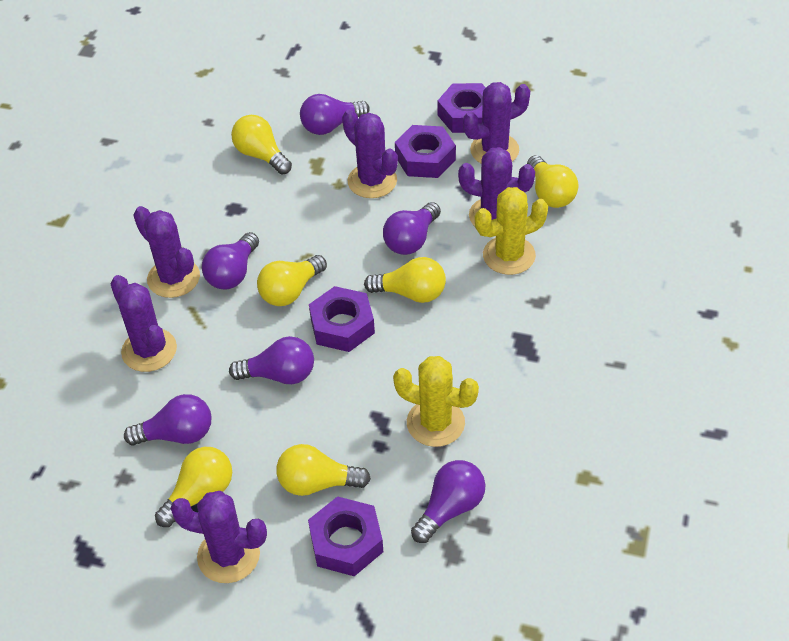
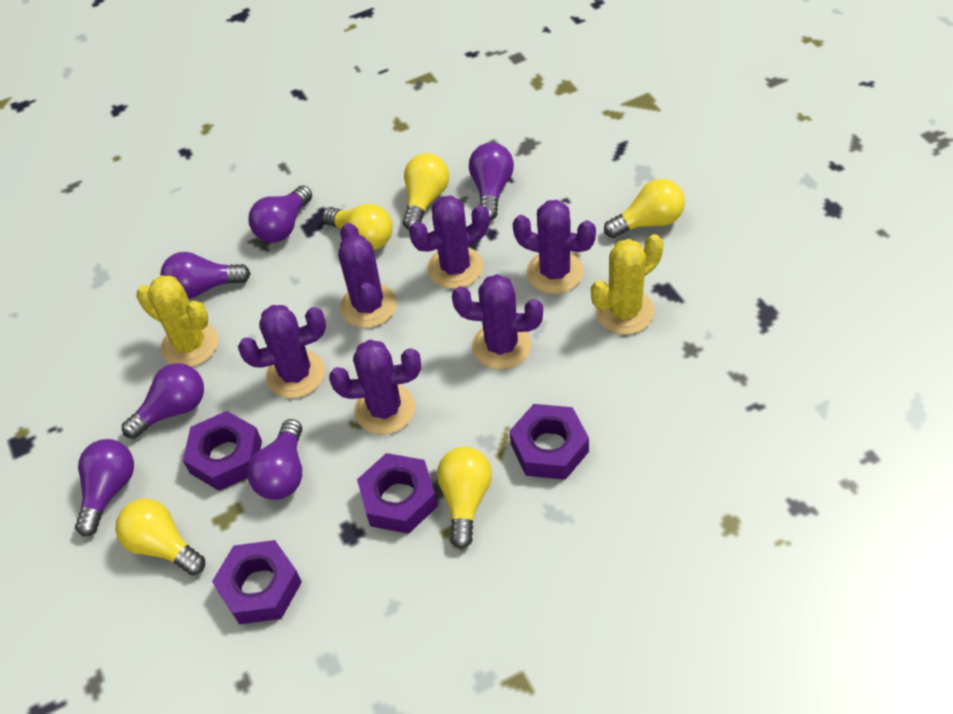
yellow light bulb: [155,447,232,527] [231,115,292,175] [257,255,327,306] [276,444,371,496] [364,257,446,303] [527,155,579,208] = 6 -> [115,499,205,575] [322,204,393,250] [403,153,449,230] [437,447,492,549] [604,179,685,238] = 5

